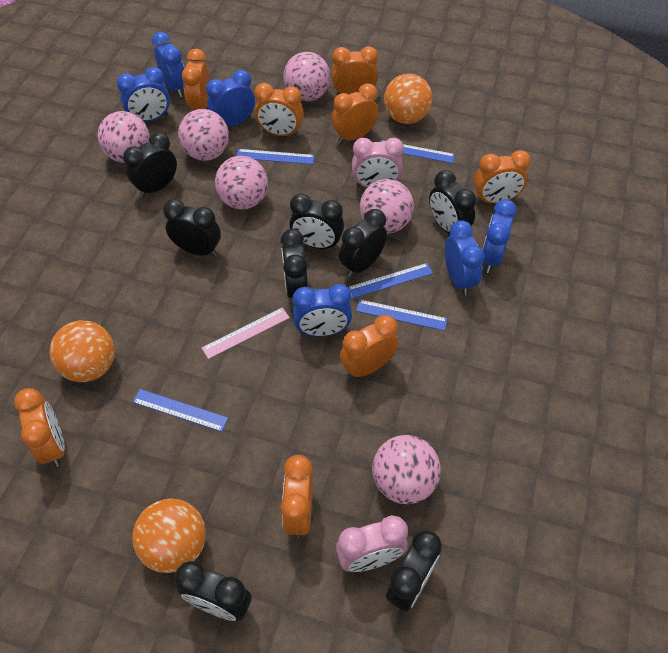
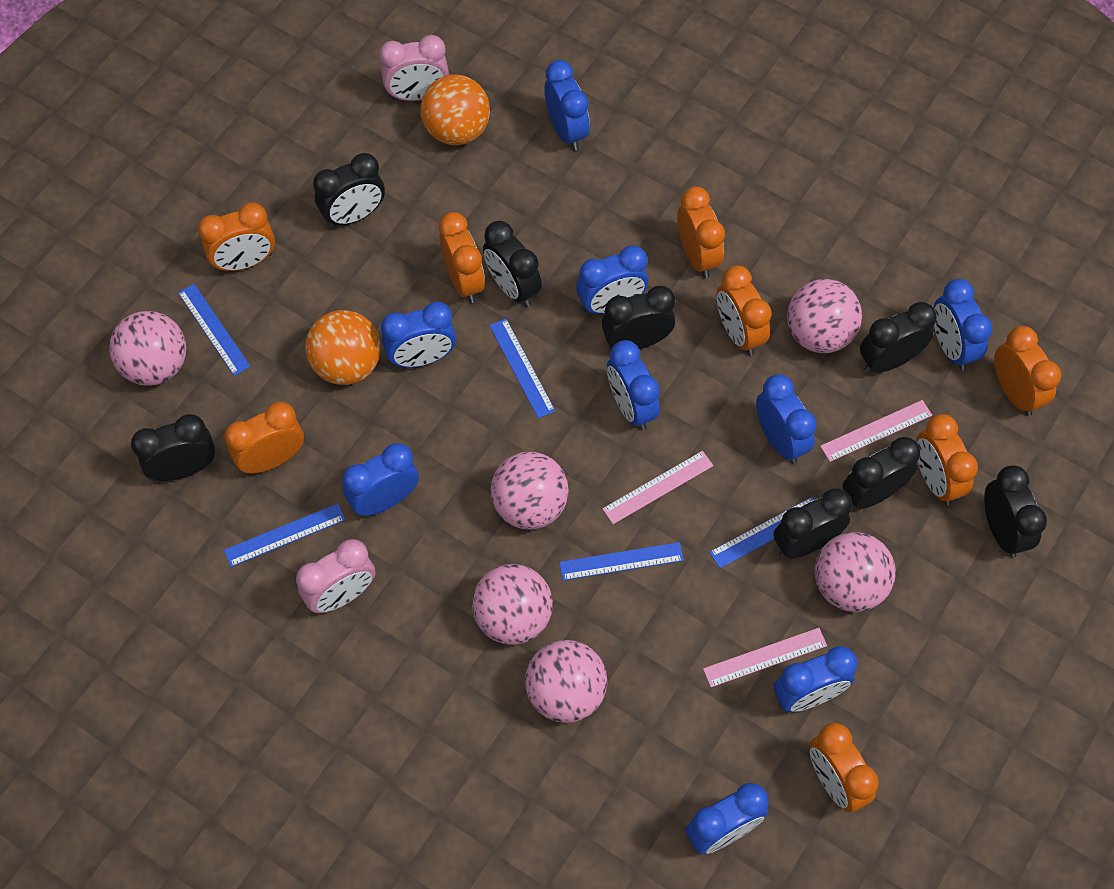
blue clock: [117,67,170,122] [152,32,185,97] [206,70,255,127] [293,284,352,337] [445,220,485,295] [482,199,517,273] = 6 -> [342,443,419,516] [381,302,456,367] [544,60,590,151] [576,245,648,314] [607,340,660,430] [686,783,768,855] [756,374,817,463] [773,646,857,712] [933,279,992,370] = 9
orange ball: [50,320,115,382] [132,498,206,573] [384,73,432,124] = 3 -> [305,310,381,385] [420,74,490,145] = 2
pink ruler: [202,307,290,359] = 1 -> [602,451,713,524] [703,628,827,687] [820,400,932,462] = 3

